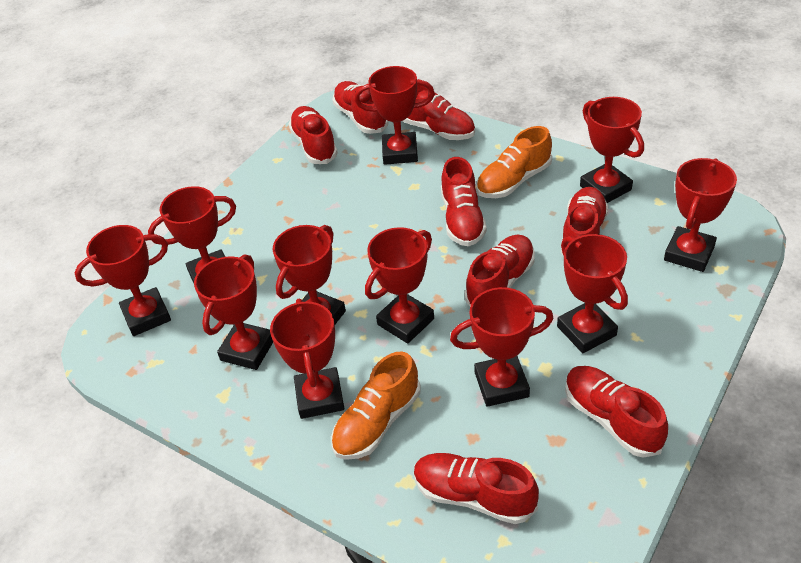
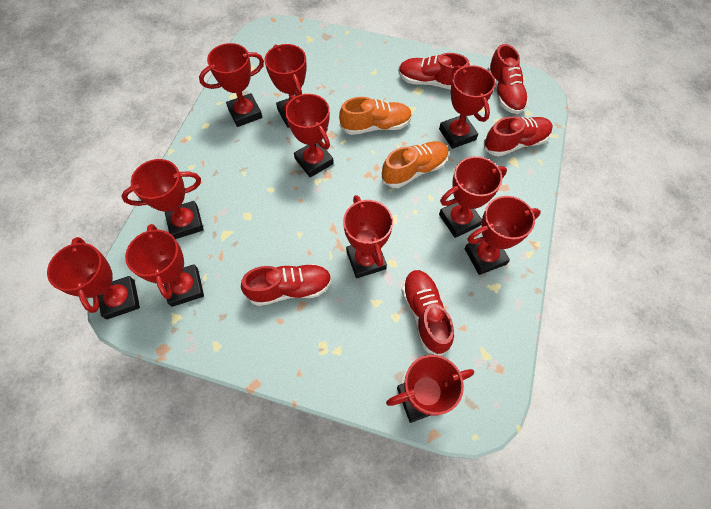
red shoe: [289,106,338,164] [332,81,389,134] [402,85,475,140] [414,453,539,524] [441,157,487,247] [465,234,535,306] [561,187,608,257] [565,366,668,458] = 8 -> [241,264,332,306] [398,53,470,89] [402,270,454,356] [484,117,553,157] [487,44,529,114] = 5

